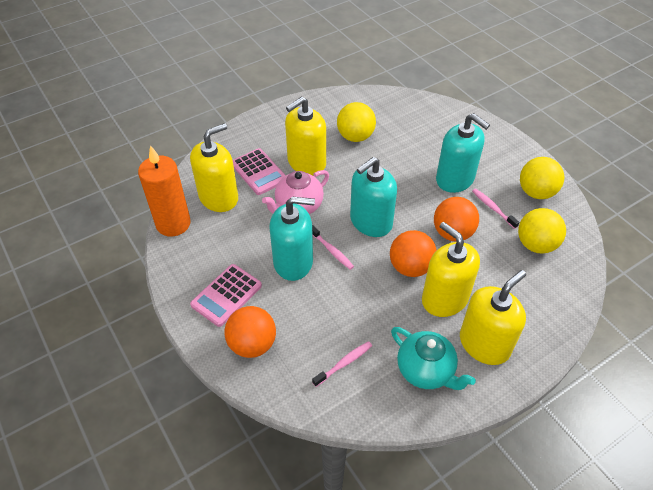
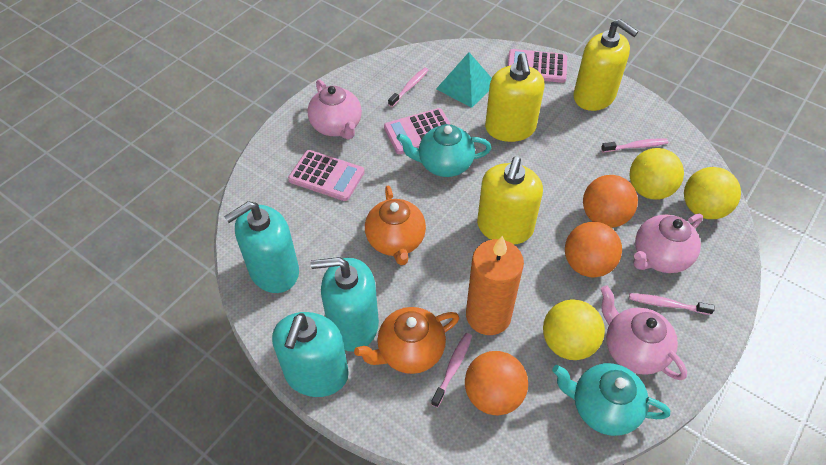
orange teapot: none = 0 -> [354,307,459,374] [365,186,426,265] = 2
pink calculator: [190,264,262,327] [233,148,286,195] = 2 -> [288,150,365,201] [384,108,451,154] [507,49,567,83] = 3
pink teapot: [262,170,329,214] = 1 -> [307,79,362,139] [601,285,687,380] [633,213,703,273] = 3
pink toothbrush: [312,225,354,270] [312,341,372,387] [472,188,519,229] = 3 -> [388,68,429,107] [431,333,472,408] [601,139,668,153] [629,293,715,315] = 4
turquoise pyramid: none = 0 -> [436,52,492,108] = 1
turquoise teapot: [391,327,476,390] = 1 -> [397,124,491,177] [552,363,670,436] = 2
yellow soap dispenser: [190,123,238,212] [285,97,326,176] [422,222,480,317] [460,270,526,365] = 4 -> [477,157,543,244] [485,53,545,142] [573,19,639,111] = 3

